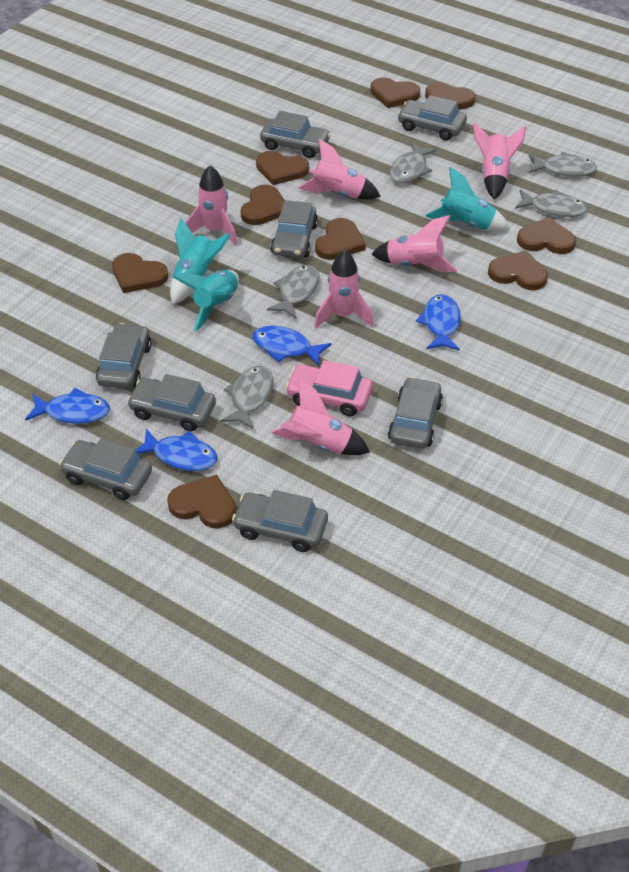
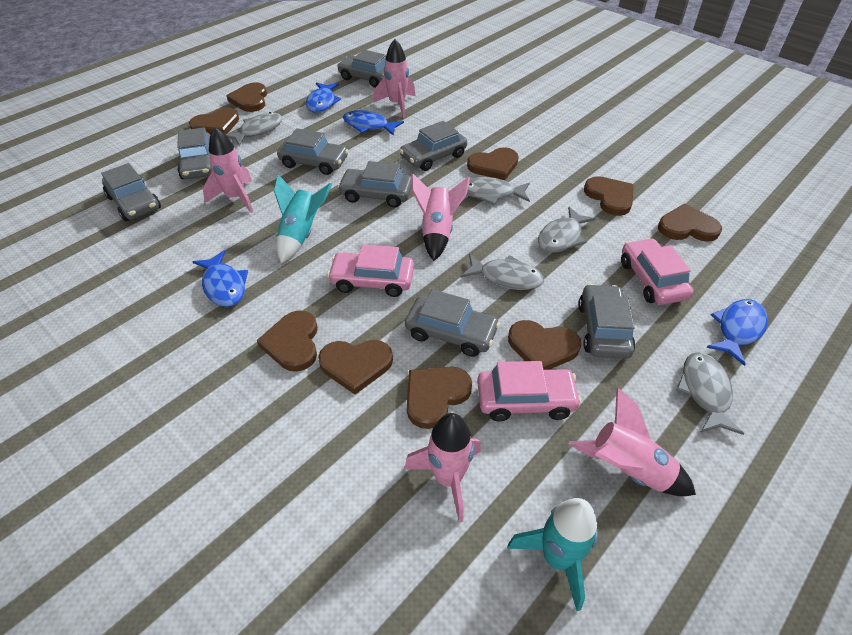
pink car: [285,360,373,416] = 1 -> [327,244,414,297] [477,361,581,422] [621,238,693,305] = 3
pink rocket: [186,165,237,246] [271,379,370,455] [298,139,381,200] [314,250,373,328] [371,215,458,272] [473,122,526,200] = 6 -> [203,127,253,213] [373,39,416,118] [404,413,481,523] [411,174,470,261] [569,388,696,496] = 5
turquoise rocket: [170,218,231,305] [173,270,239,331] [425,167,510,231] = 3 -> [274,174,332,263] [507,498,598,611] = 2

